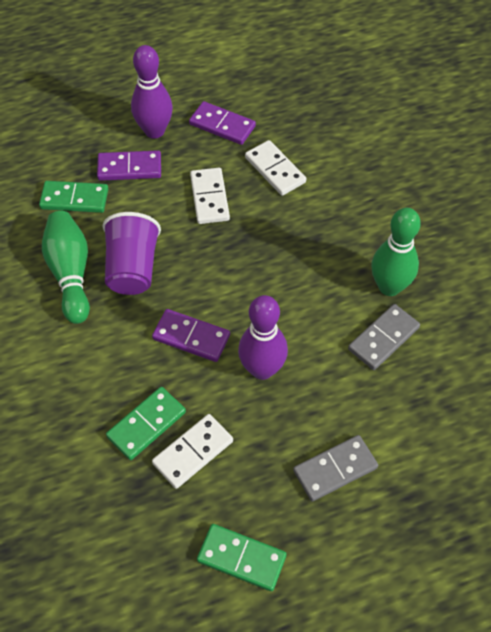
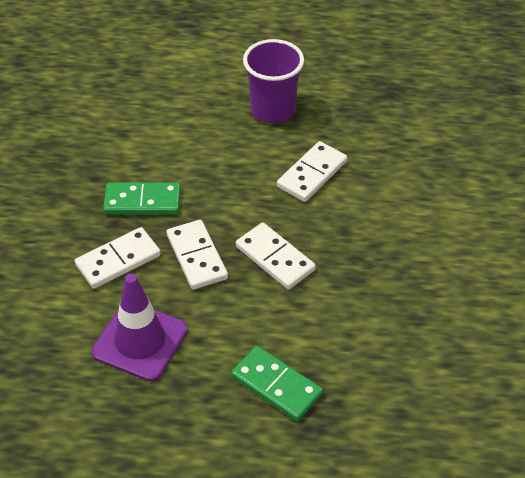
green bowling pin: [42,211,90,324] [371,208,421,296] = 2 -> none = 0
green domino: [39,181,108,213] [106,387,186,460] [197,524,287,591] = 3 -> [103,182,181,215] [231,346,323,421] = 2
grey domino: [293,435,378,501] [348,304,420,370] = 2 -> none = 0
purple bowling pin: [131,45,173,139] [238,295,288,380] = 2 -> none = 0
purple domino: [97,150,161,181] [152,309,230,362] [189,101,256,145] = 3 -> none = 0
purple traffic cone: none = 0 -> [92,274,188,381] = 1
white domino: [152,414,233,489] [190,168,230,224] [245,140,306,196] = 3 -> [75,227,161,289] [166,220,228,290] [236,222,316,290] [277,141,347,202] = 4

